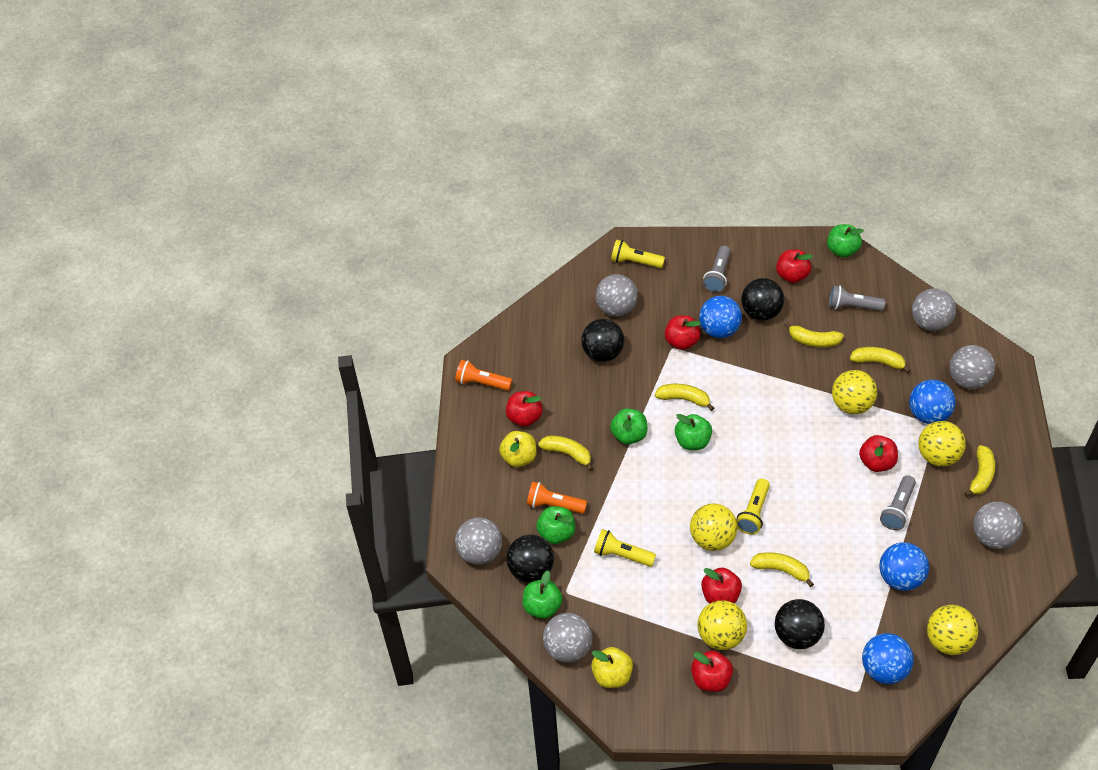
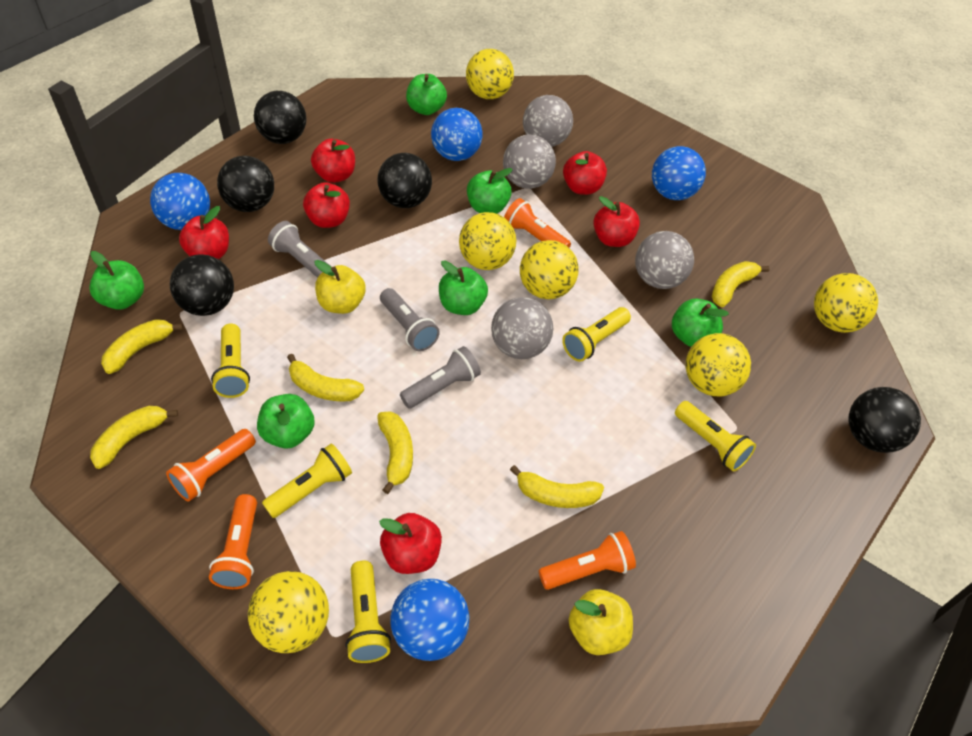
black ball: [507,535,554,583] [581,319,624,362] [741,278,784,321] [775,599,825,649] = 4 -> [170,254,234,316] [217,156,274,212] [254,91,307,144] [377,153,432,208] [849,387,921,453] = 5
green apple: [523,570,563,619] [536,506,575,544] [610,408,647,445] [675,414,712,450] [827,224,864,257] = 5 -> [89,251,144,310] [257,394,315,449] [406,74,447,115] [439,260,488,315] [467,168,513,214] [672,298,729,347] = 6
grey ball: [455,517,502,565] [543,613,592,663] [596,274,638,317] [912,288,956,331] [949,345,995,389] [973,502,1023,549] = 6 -> [491,297,553,359] [503,134,556,189] [523,95,573,147] [635,231,694,289] = 4
orange flashlight: [455,360,512,391] [527,482,587,514] = 2 -> [166,429,256,502] [209,494,257,589] [504,198,571,248] [539,531,636,590] = 4
yellow ball: [690,504,738,551] [698,600,747,650] [832,370,877,414] [918,421,966,467] [927,605,978,655] = 5 -> [248,571,329,653] [459,212,516,270] [466,49,514,99] [520,240,579,299] [686,333,751,396] [814,273,878,333] = 6
yellow flashlight: [594,529,656,567] [611,240,665,268] [737,479,770,534] = 3 -> [211,324,250,398] [262,444,352,518] [345,561,391,663] [562,307,631,362] [675,401,756,471] = 5

